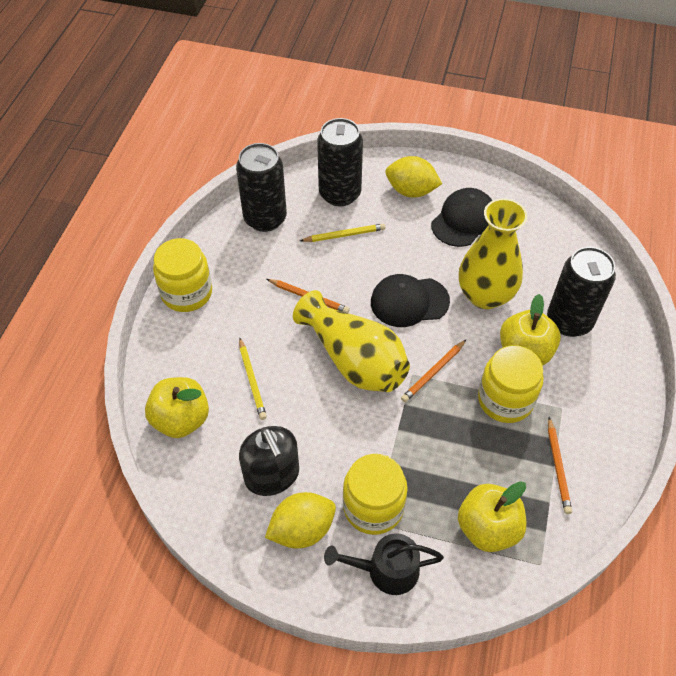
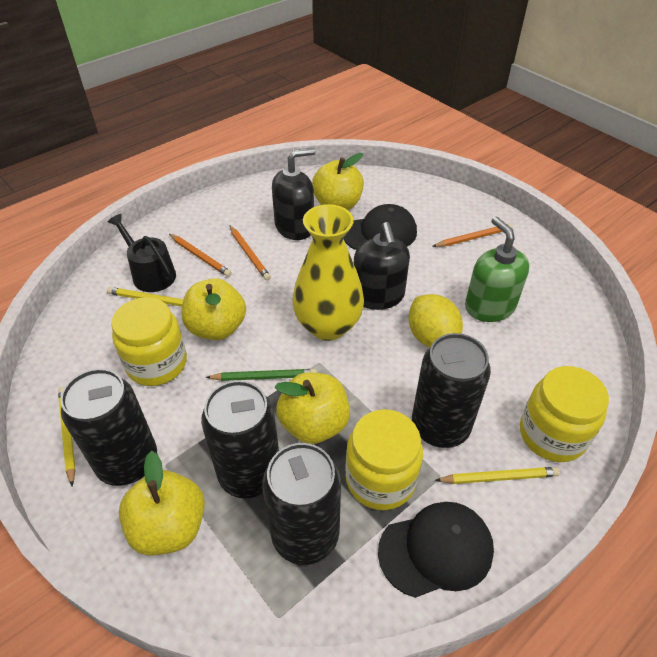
black can: [236,143,287,232] [317,118,363,206] [547,247,616,337] = 3 -> [60,368,157,486] [201,380,279,499] [262,443,341,565] [412,333,491,448] = 4
black soap dispenser: [239,426,299,496] = 1 -> [272,148,315,240] [354,222,410,310] = 2
green pencil: none = 0 -> [206,369,317,381] = 1
green soap dispenser: none = 0 -> [465,217,529,322] = 1
yellow apple: [145,377,209,438] [458,481,526,552] [500,294,561,365] = 3 -> [119,451,205,556] [181,278,246,340] [275,372,350,444] [312,153,364,210] = 4
yellow lemon: [265,492,336,549] [385,156,442,198] = 2 -> [408,294,463,347] = 1
yellow pencil: [239,338,267,420] [300,224,385,242] = 2 -> [58,387,76,487] [107,287,184,307] [435,467,560,484] = 3
yellow vase: [293,290,410,392] [459,198,527,309] = 2 -> [292,204,364,341] = 1

